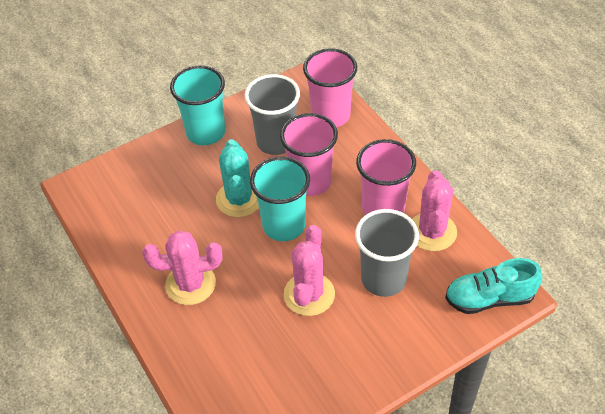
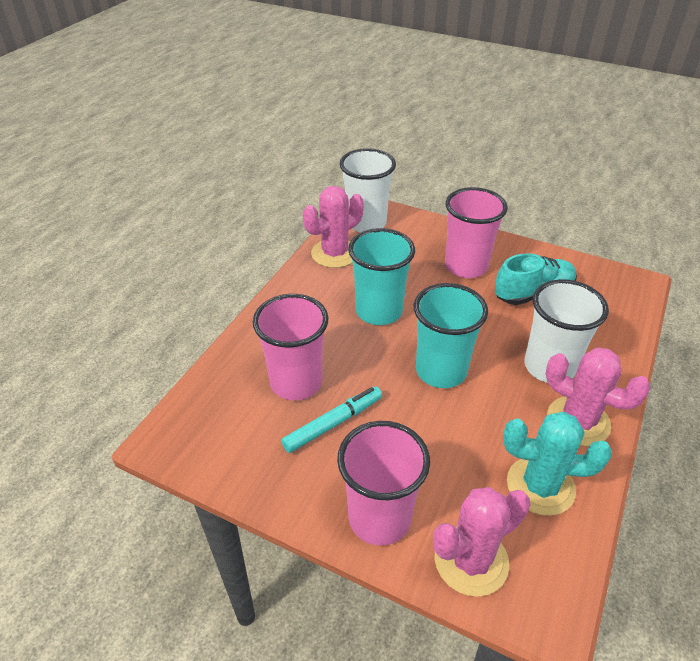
grey cup: [244,74,300,155] [355,209,419,297] = 2 -> none = 0
turquoise marker: none = 0 -> [281,386,382,453] = 1
white cup: none = 0 -> [340,148,396,233] [524,279,609,383] = 2

